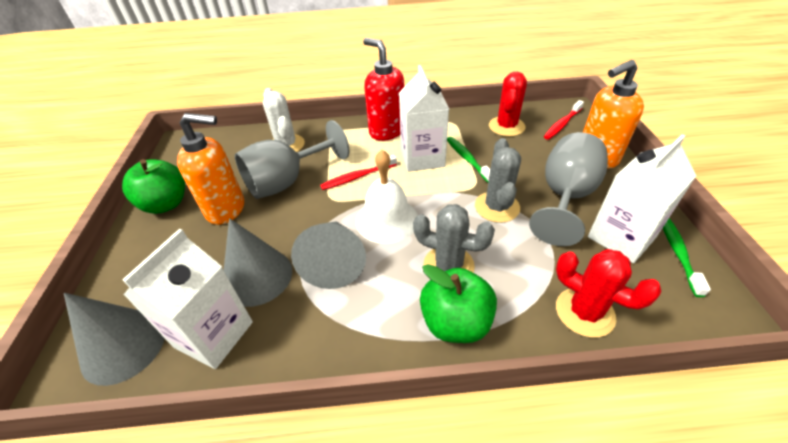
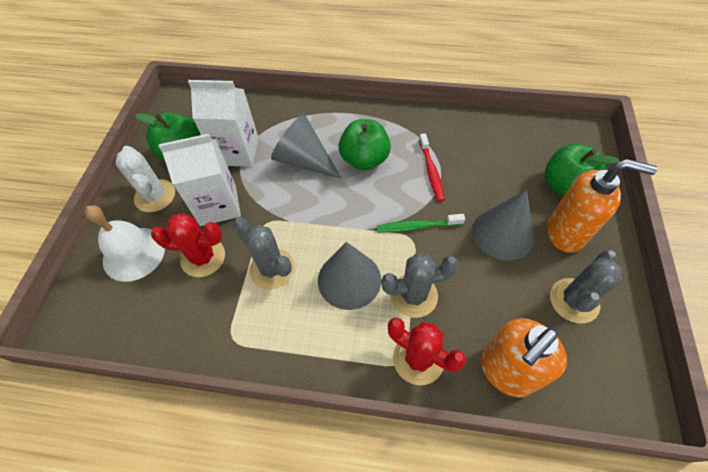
green apple: [122,159,185,214] [420,264,497,343] = 2 -> [135,113,200,161] [339,119,391,170] [545,144,619,196] = 3
green toothbrush: [447,137,490,182] [663,218,711,297] = 2 -> [377,214,465,232] = 1
grey cactus: [413,204,495,272] [475,138,521,223] = 2 -> [233,217,295,289] [381,253,459,318] [550,250,622,323] = 3
grey goblet: [235,120,349,199] [529,132,608,246] = 2 -> none = 0
red soap dispenser: [363,38,404,141] = 1 -> none = 0
red toothbrush: [320,155,397,190] [544,100,584,140] = 2 -> [419,133,445,202] = 1
white carton: [122,229,253,369] [399,65,449,172] [588,134,696,263] = 3 -> [159,134,241,226] [188,80,259,167] = 2

